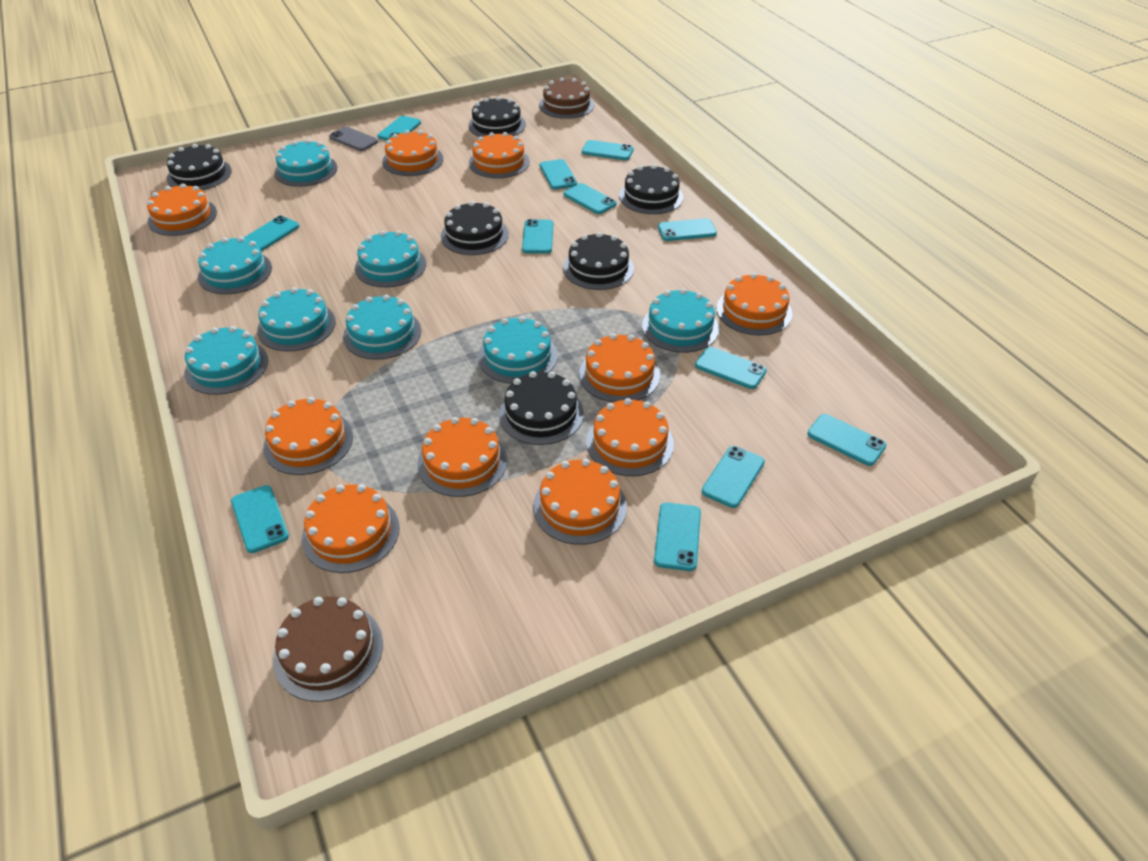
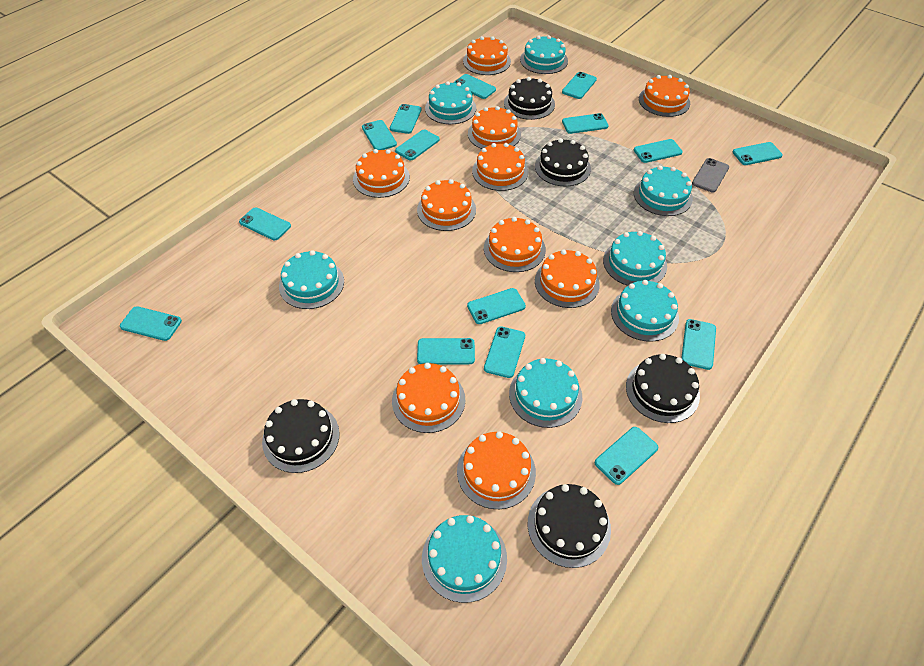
black cake: [167,144,232,190] [441,201,509,255] [468,96,526,137] [499,371,584,445] [563,232,634,290] [619,164,683,214] = 6 -> [262,399,340,473] [504,77,555,120] [528,484,611,568] [535,138,591,187] [626,354,700,423] = 5
brown cake: [273,596,383,702] [539,78,594,119] = 2 -> none = 0
turquoise phone: [231,485,289,553] [244,216,300,251] [377,116,421,141] [522,219,553,254] [540,159,577,190] [563,183,617,214] [582,140,634,160] [654,502,701,571] [658,218,717,241] [695,347,767,389] [702,446,765,508] [807,414,886,466] = 12 -> [120,306,182,341] [239,207,291,240] [362,120,397,150] [390,104,422,134] [395,130,440,160] [417,338,475,365] [454,74,496,99] [467,288,526,324] [484,327,525,378] [562,72,597,99] [562,113,609,134] [595,427,658,485] [634,139,683,163] [681,319,716,370] [733,142,783,165] = 15

